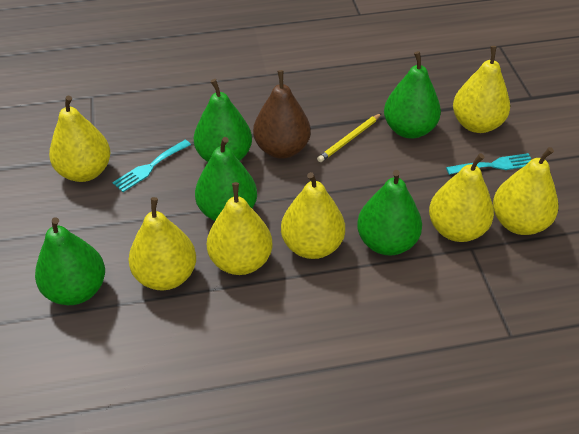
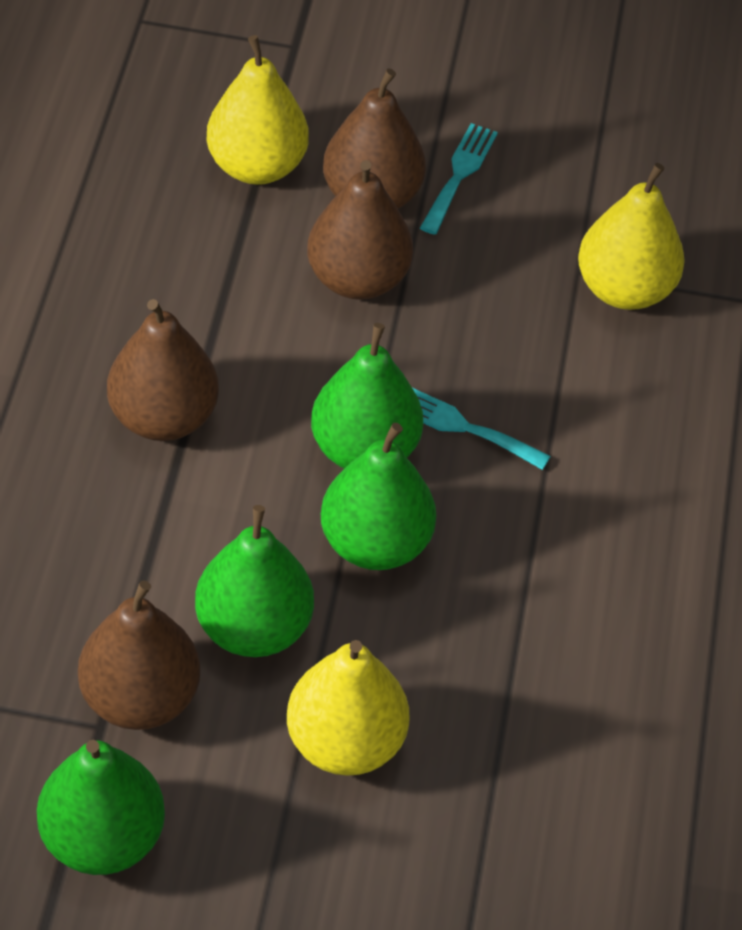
brown pear: [253,70,311,159] = 1 -> [78,580,200,730] [107,299,219,441] [307,160,413,300] [323,68,426,209] = 4
green pear: [35,217,105,305] [194,79,252,162] [195,137,257,221] [357,170,422,256] [384,51,441,139] = 5 -> [37,740,165,875] [195,505,314,657] [311,323,423,469] [321,423,436,570] = 4
yellow pear: [49,96,110,182] [129,197,196,290] [207,182,272,275] [281,172,345,259] [429,153,494,242] [453,46,510,133] [493,147,559,235] = 7 -> [207,35,309,185] [287,640,409,776] [578,163,685,310] = 3
yellow pencil: [317,113,382,162] = 1 -> none = 0

